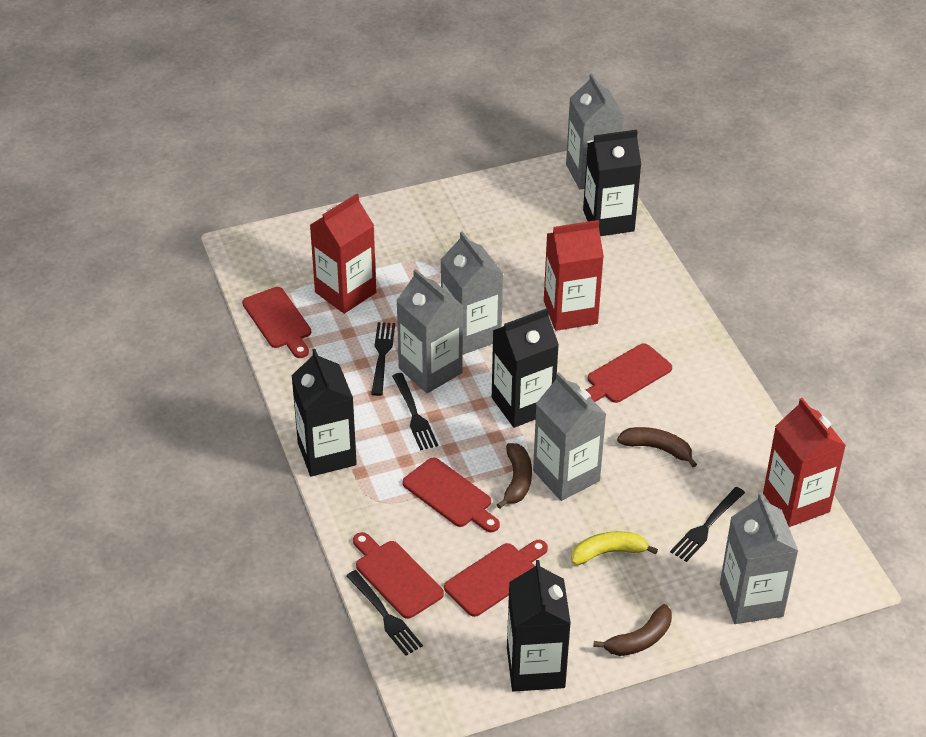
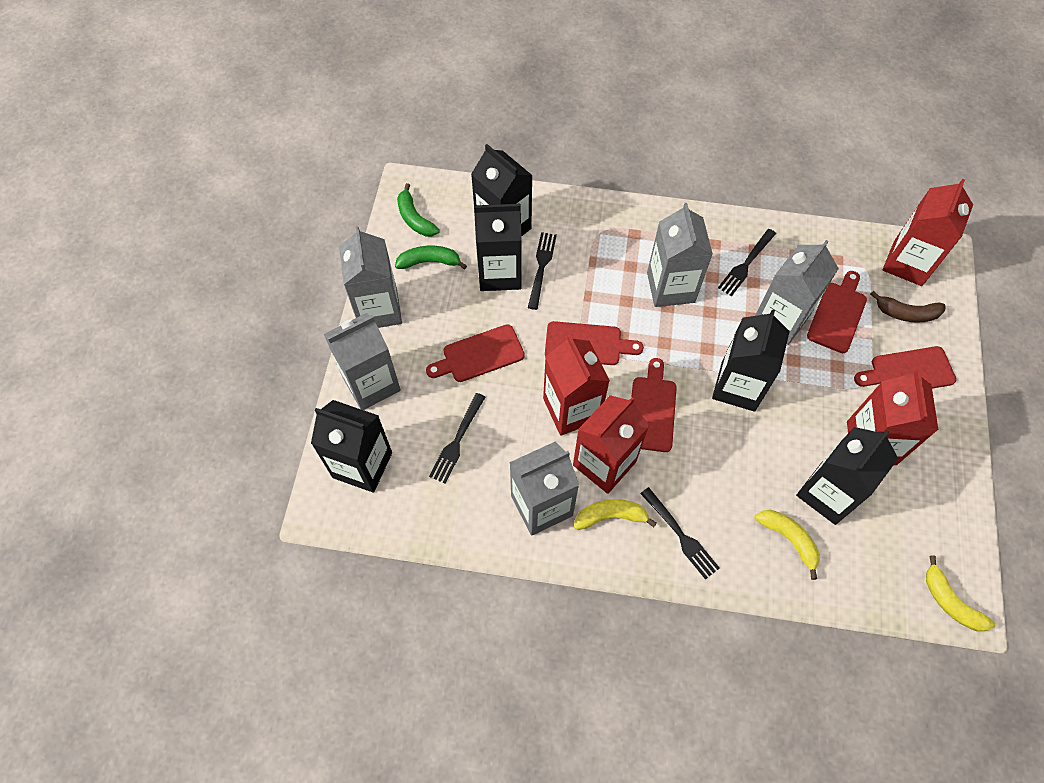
black carton: [291,349,357,476] [492,308,559,428] [507,560,571,692] [583,130,641,236] = 4 -> [311,400,392,493] [471,144,533,237] [474,204,522,291] [712,309,790,412] [796,427,899,525] = 5
brown banana: [497,443,532,509] [593,604,672,656] [617,427,697,467] = 3 -> [870,291,946,323] = 1
green banana: none = 0 -> [395,246,467,269] [397,183,440,236] = 2
red carton: [310,194,376,314] [544,220,604,331] [763,398,846,527] = 3 -> [543,334,610,436] [573,395,649,494] [847,369,939,465] [883,179,973,286] = 4
yellow banana: [571,531,658,565] = 1 -> [574,499,657,530] [754,510,820,580] [926,555,995,631] = 3

